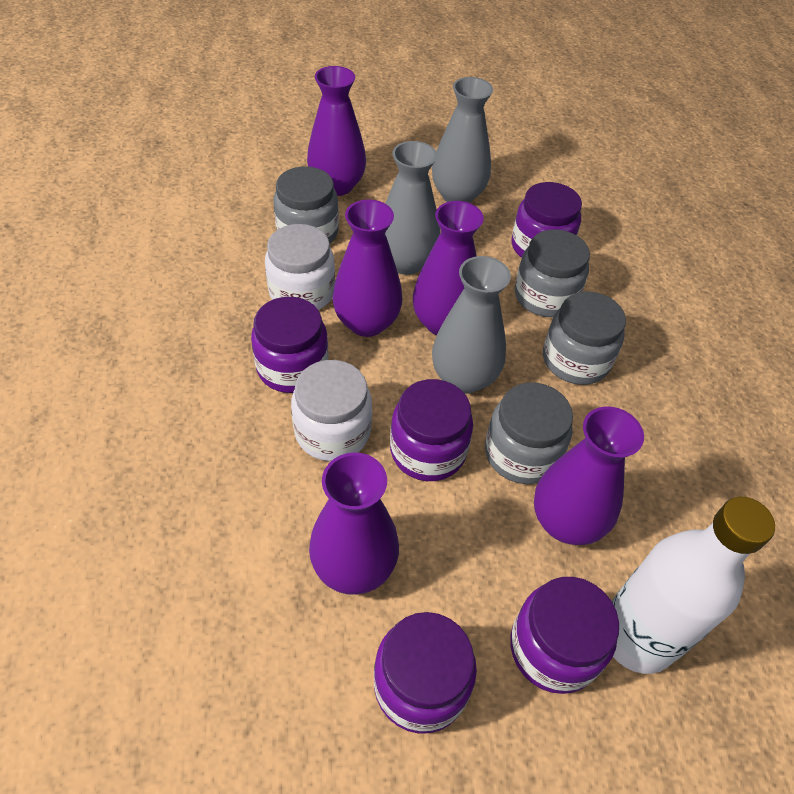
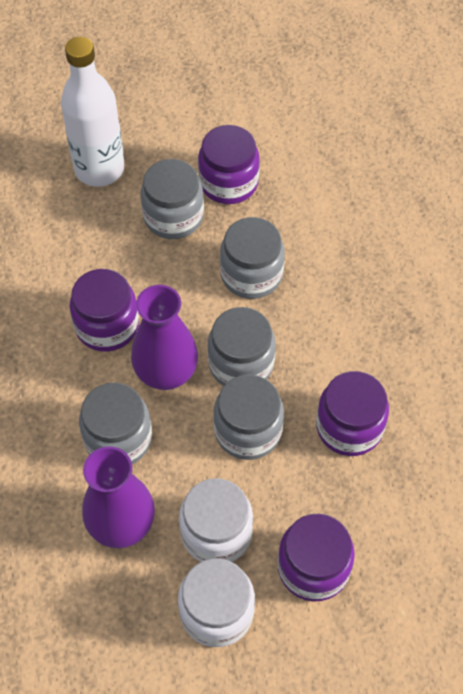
grey jar: [273,166,339,244] [485,382,573,484] [515,230,590,317] [543,292,626,385] = 4 -> [79,383,152,464] [141,159,204,239] [208,307,276,386] [213,375,284,460] [220,217,285,299] = 5
grey vase: [385,141,440,275] [432,77,493,203] [432,256,511,394] = 3 -> none = 0
purple jar: [251,297,329,393] [374,612,477,734] [390,379,473,481] [510,577,619,694] [511,182,582,258] = 5 -> [70,269,139,352] [198,125,260,204] [278,514,355,602] [316,371,389,456] = 4
purple vase: [307,66,366,196] [309,452,399,595] [333,200,403,337] [413,201,484,335] [534,406,644,545] = 5 -> [82,446,155,549] [131,285,198,390] = 2

